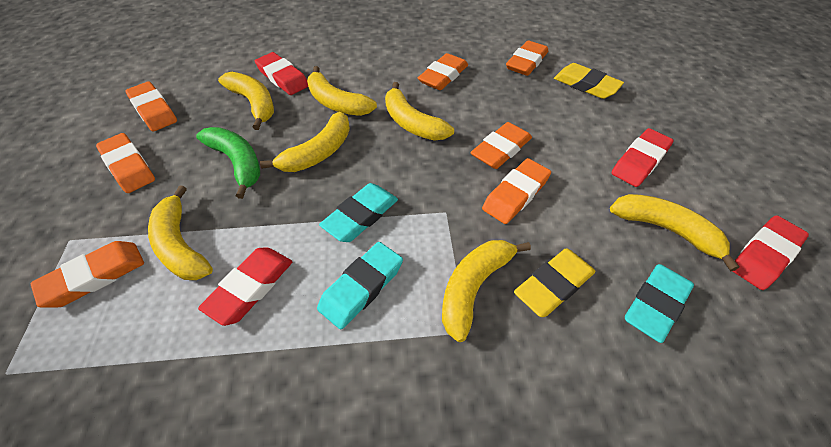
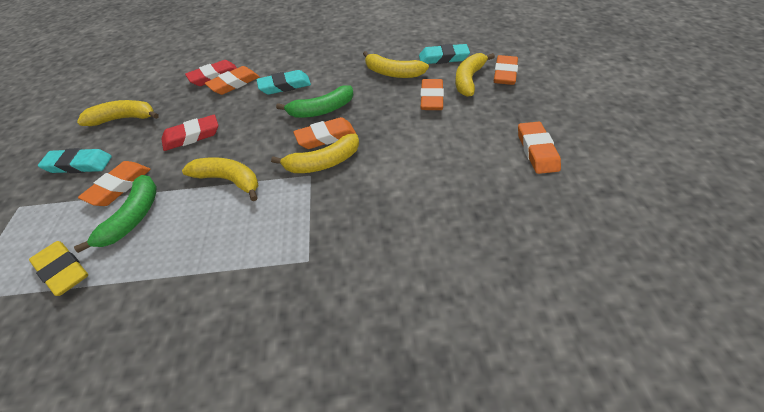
green banana: [196,127,260,199] = 1 -> [74,175,157,253] [276,85,354,118] = 2
orange eraser: [31,241,144,308] [96,133,155,193] [125,81,177,131] [418,53,468,90] [470,122,532,169] [482,158,551,224] [506,40,548,76] = 7 -> [78,161,151,206] [205,66,260,95] [293,117,356,149] [420,79,444,110] [494,55,518,85] [518,122,561,174] = 6
red eraser: [198,248,292,326] [255,52,308,95] [611,128,674,187] [732,215,809,290] = 4 -> [161,115,218,151] [185,60,237,86] = 2
yellow banana: [148,185,213,280] [218,72,274,130] [260,112,350,172] [307,66,377,116] [385,82,454,141] [442,240,531,342] [610,194,739,272] = 7 -> [77,100,159,126] [182,157,258,201] [271,134,359,173] [363,51,429,78] [455,53,495,97] = 5
yellow eraser: [514,248,596,317] [554,63,624,99] = 2 -> [29,241,88,296] = 1

